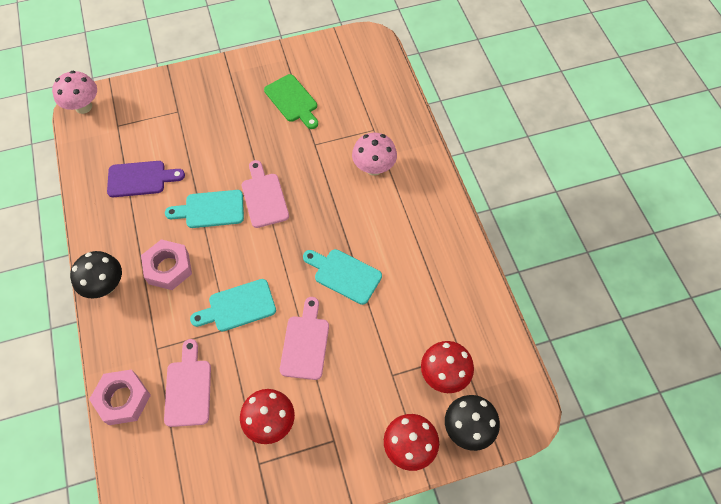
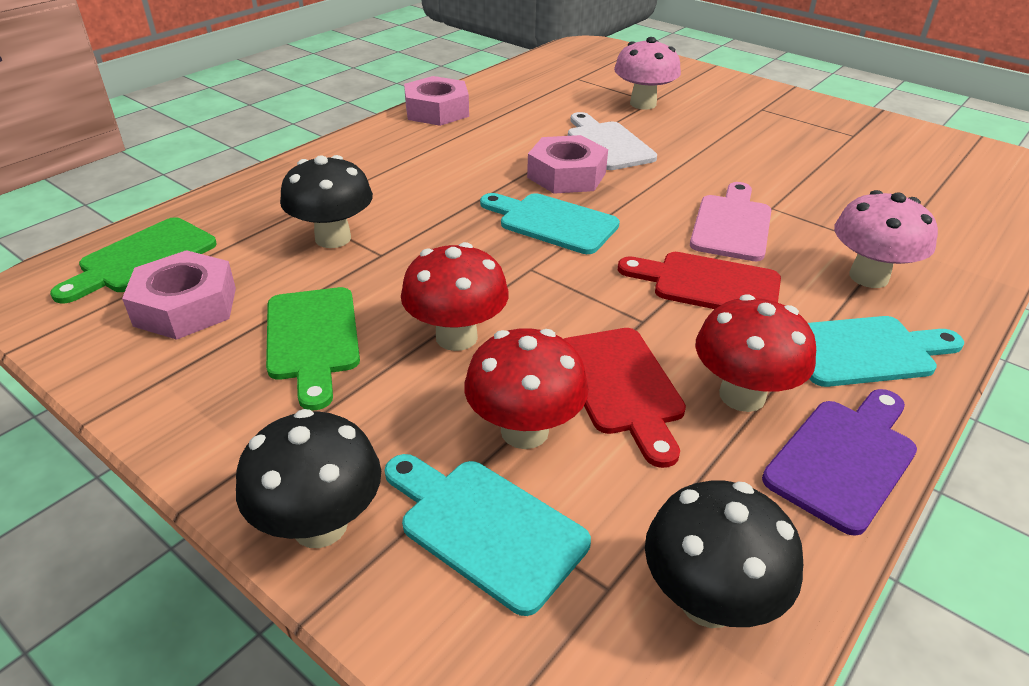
black mushroom: [70,251,122,299] [445,395,500,451] = 2 -> [236,409,381,548] [280,155,373,248] [645,480,803,628] = 3
green cutting board: [264,74,318,129] = 1 -> [50,217,217,304] [266,287,360,410] = 2
pink cutting board: [164,339,211,427] [242,160,289,228] [280,297,329,380] = 3 -> [690,182,771,261] = 1
pink nut: [89,369,151,425] [141,239,192,290] = 2 -> [122,250,236,340] [404,76,469,126] [527,135,608,194] = 3
red cutting board: none = 0 -> [564,328,686,468] [618,252,781,309] = 2
white cutting board: none = 0 -> [568,112,657,170] = 1

